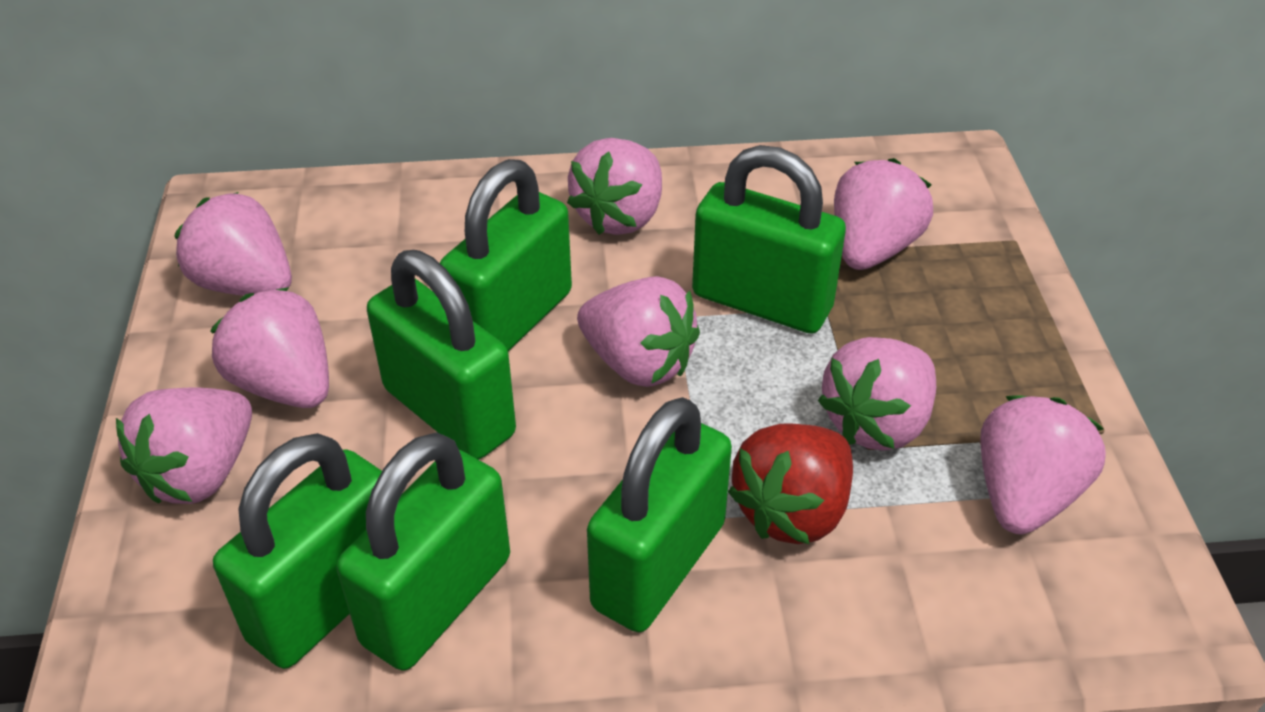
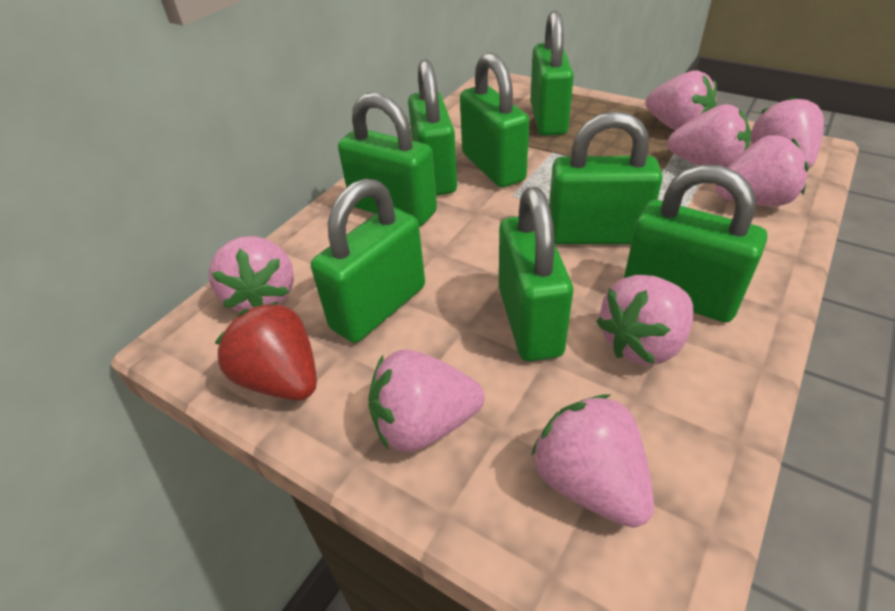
green padlock: [213,433,382,669] [336,432,510,671] [367,250,516,460] [440,159,572,351] [587,397,732,632] [692,145,846,334] = 6 -> [311,178,425,343] [338,93,437,226] [408,59,457,196] [460,52,529,188] [499,187,573,361] [530,11,574,136] [549,111,663,244] [624,164,767,322] = 8

